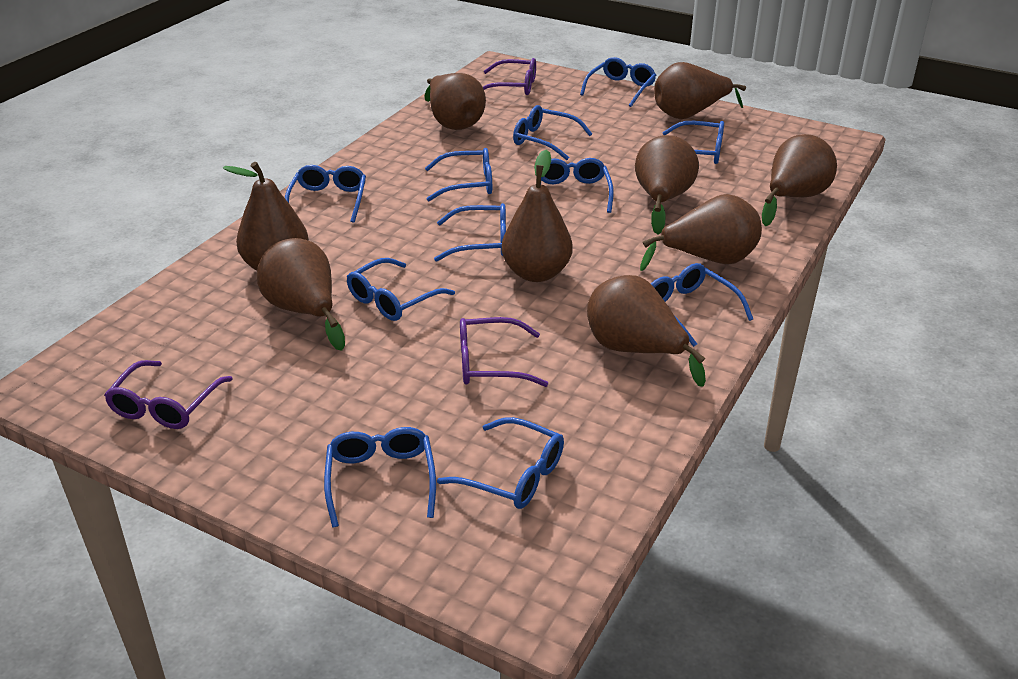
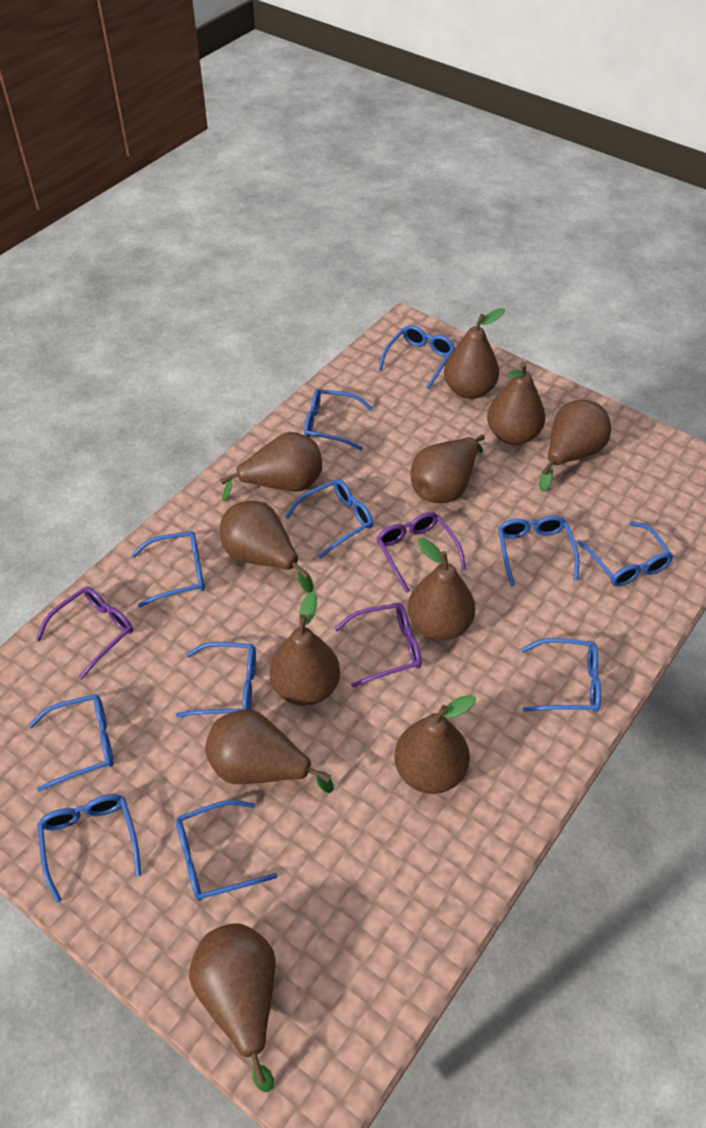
brown pear: [223,162,309,271] [257,238,345,351] [424,73,486,130] [502,150,572,282] [587,275,706,387] [635,135,699,235] [640,194,762,271] [654,62,746,119] [762,134,837,226] = 9 -> [189,923,276,1092] [205,710,333,793] [220,432,322,501] [220,501,314,593] [269,591,340,706] [394,695,476,794] [408,538,475,640] [411,435,485,503] [444,308,505,399] [487,362,545,445] [539,400,611,492] = 11

